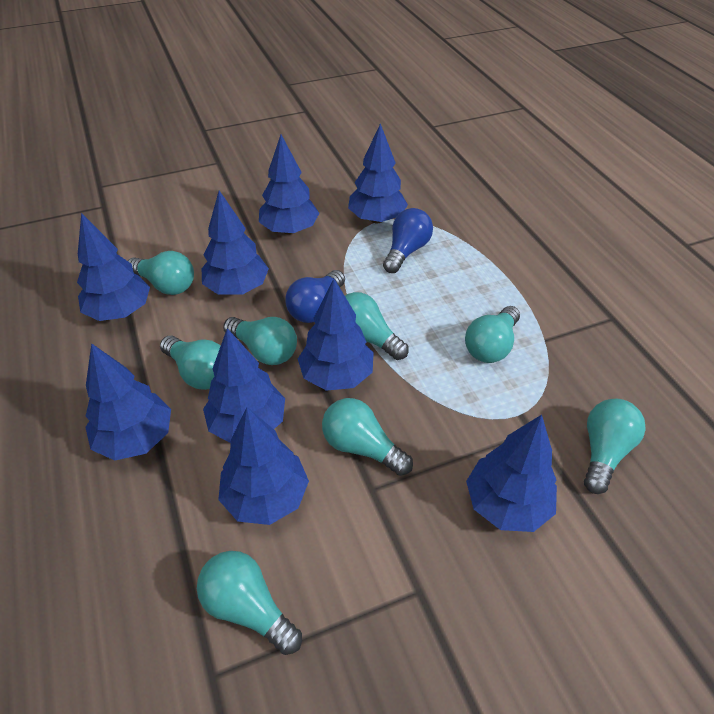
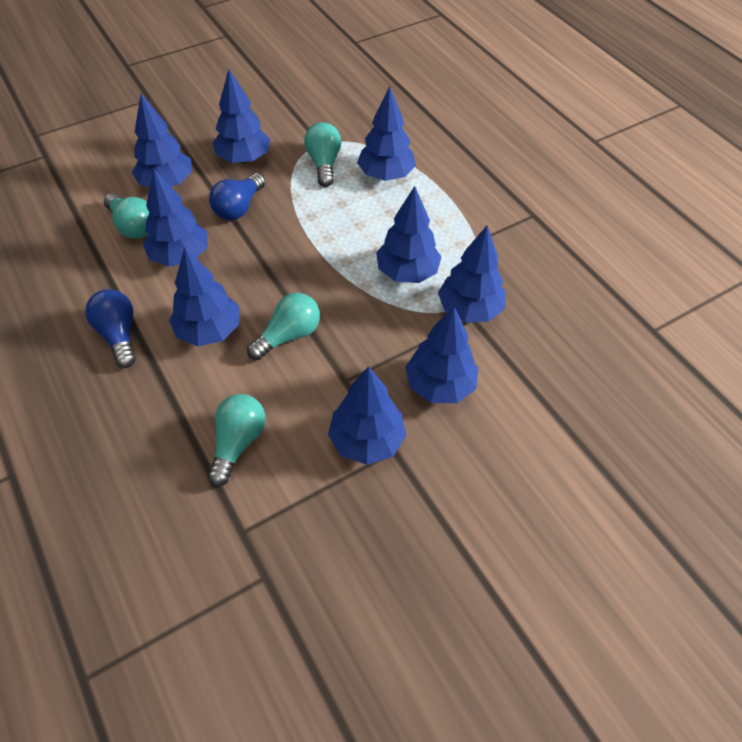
turquoise light bulb: [128,251,194,295] [160,336,221,390] [197,551,302,655] [223,317,297,365] [322,398,413,476] [345,292,409,360] [465,306,520,363] [584,399,646,494] = 8 -> [104,193,149,239] [208,394,266,486] [247,293,320,360] [304,122,342,187] = 4

